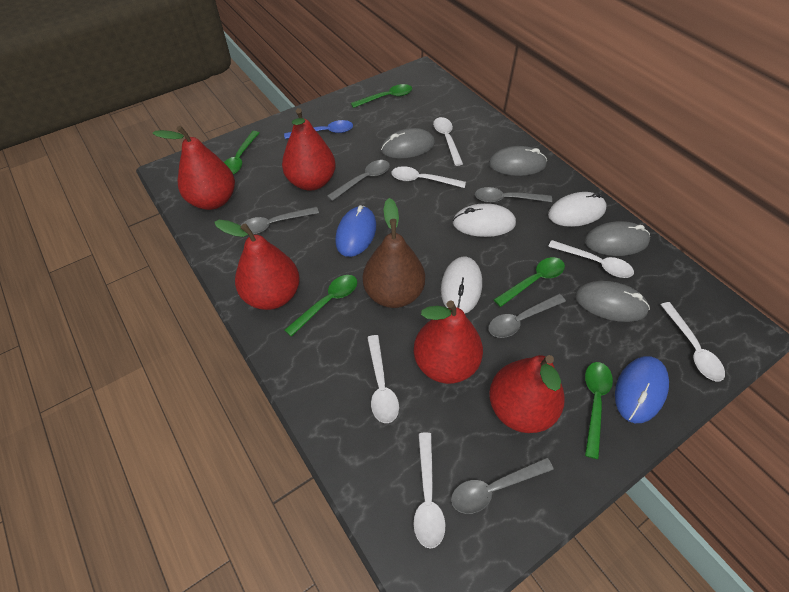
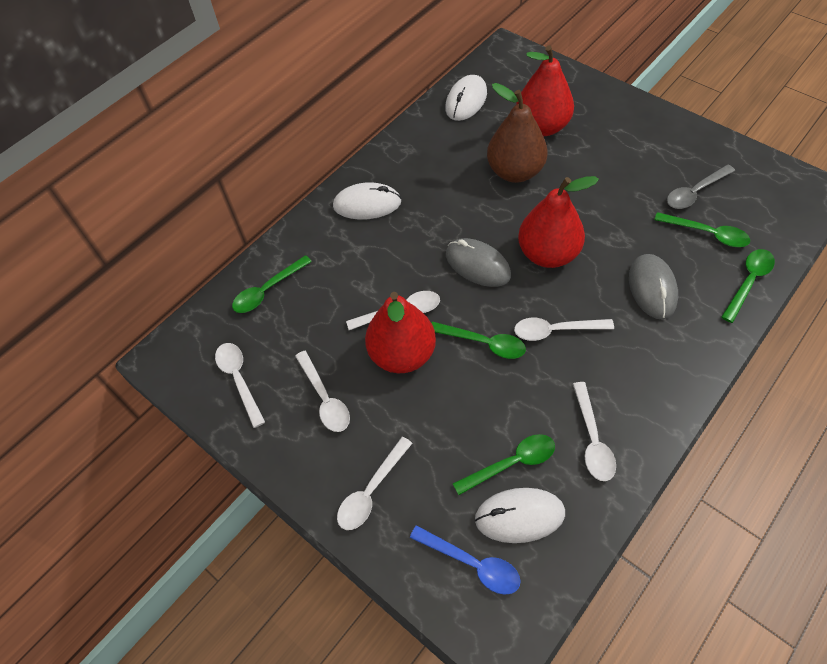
blue mouse: [335,205,376,257] [615,356,669,423] = 2 -> none = 0
grey mouse: [381,128,435,159] [489,146,547,176] [575,281,650,322] [585,221,650,256] = 4 -> [446,238,511,287] [629,254,678,319] = 2
grey spoon: [241,207,319,235] [327,160,390,201] [451,457,554,514] [475,187,552,203] [489,294,566,338] = 5 -> [667,165,735,209] = 1
red pear: [152,126,235,210] [214,220,300,310] [282,108,336,191] [414,301,483,384] [489,355,565,433] = 5 -> [365,292,436,373] [516,45,574,136] [518,176,599,268] = 3

